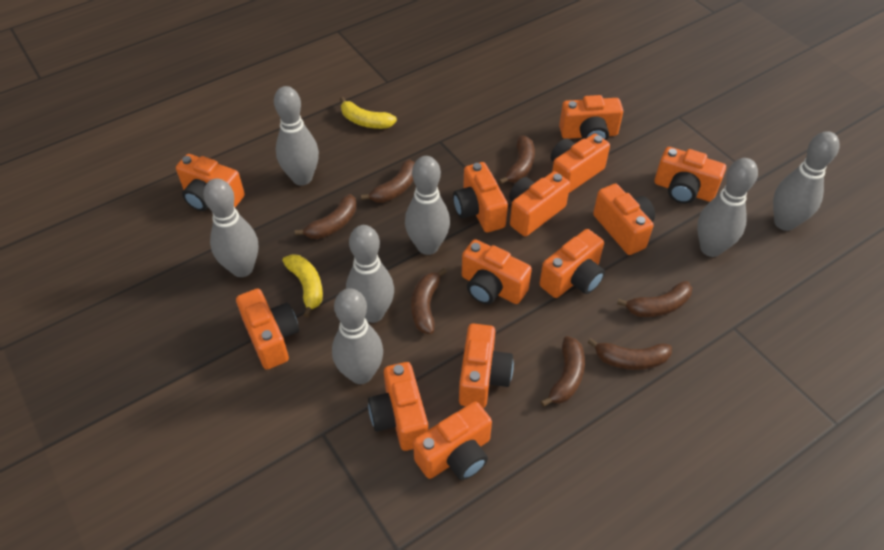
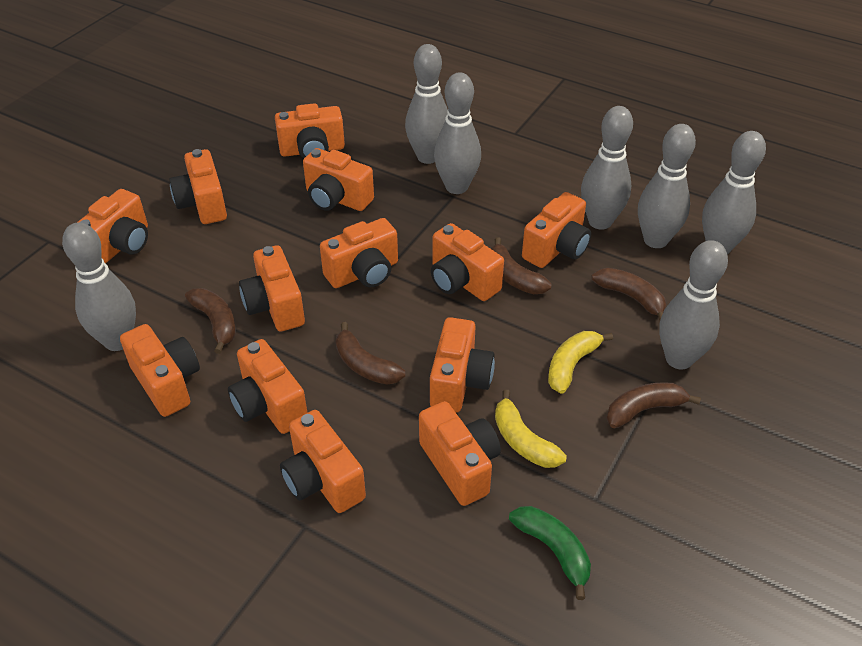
brown banana: [295,194,357,239] [361,159,415,203] [411,268,447,334] [499,136,535,184] [540,336,585,407] [587,338,672,370] [617,281,692,317] = 7 -> [185,288,236,354] [336,322,405,385] [491,237,551,294] [591,267,666,320] [607,382,701,428] = 5
green banana: none = 0 -> [509,506,591,600] = 1

